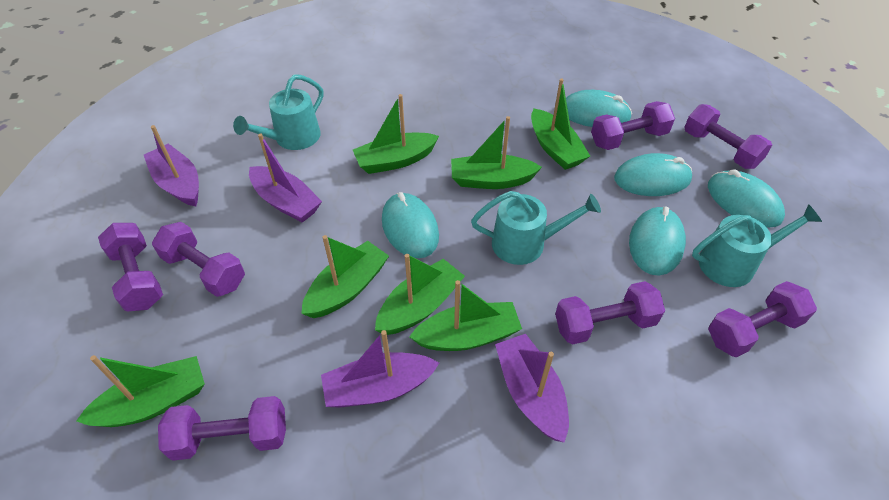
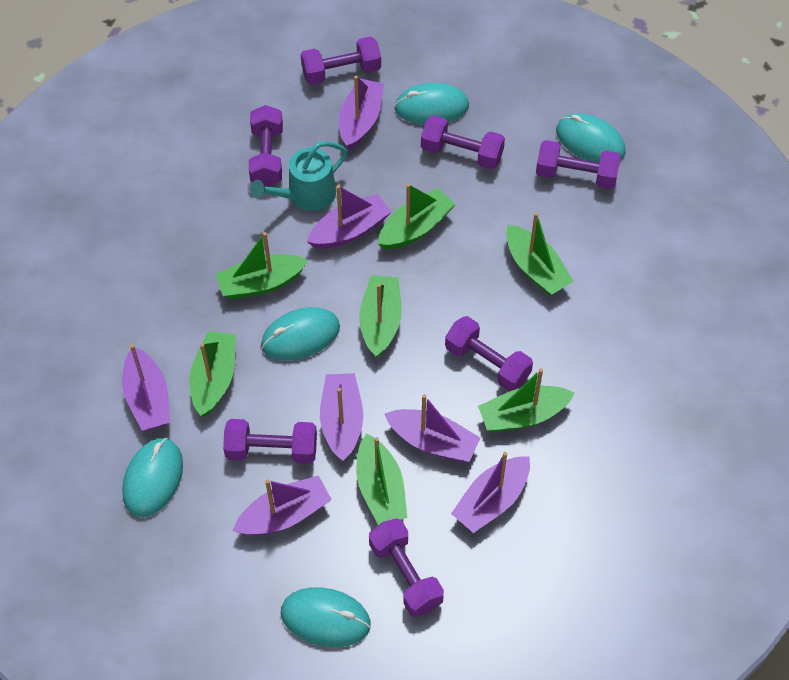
purple boat: [144,125,199,206] [249,133,322,223] [321,330,439,408] [495,334,569,443] = 4 -> [122,344,170,431] [233,475,332,536] [307,185,391,249] [320,373,363,461] [339,76,384,150] [385,394,480,462] [451,452,530,533] = 7
turquoise watering can: [233,74,323,150] [471,191,601,265] [692,204,822,287] = 3 -> [251,141,348,211] = 1

